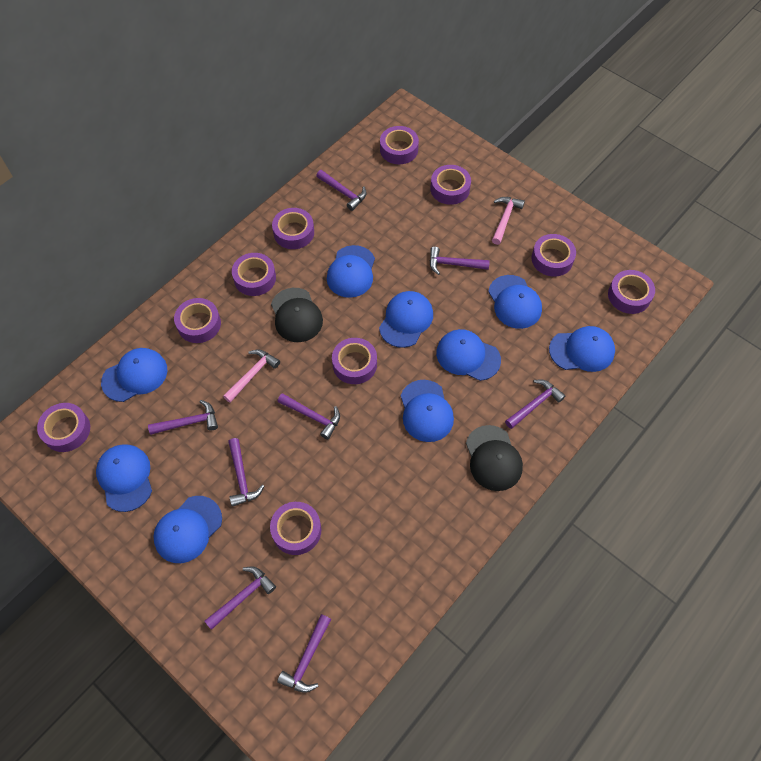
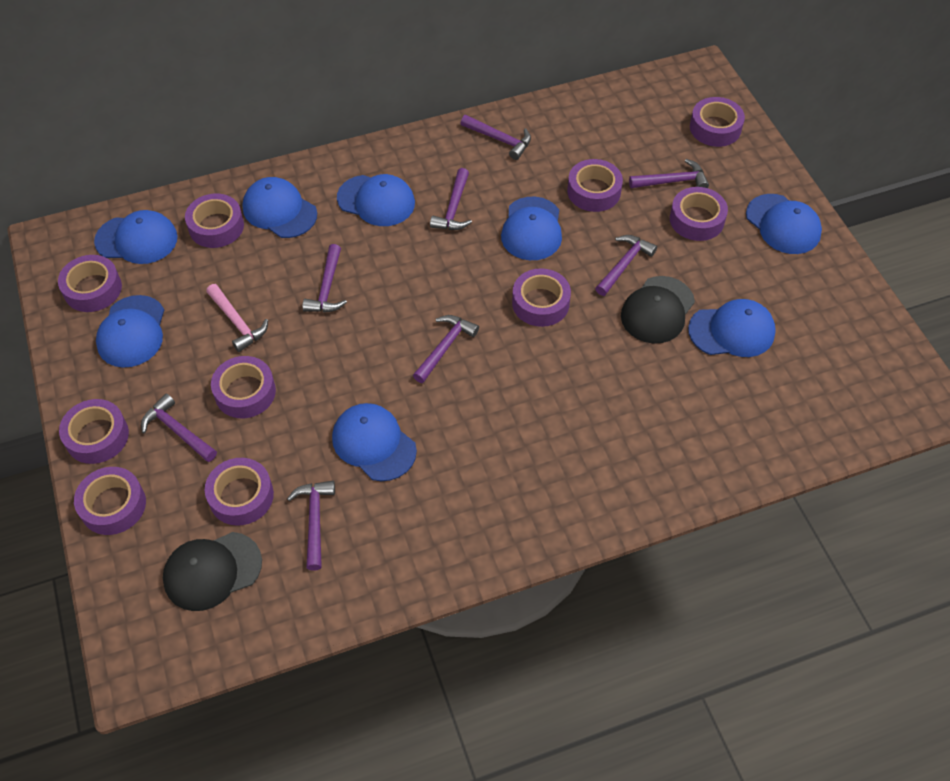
blue cap: [96,444,152,512] [101,348,167,402] [153,496,222,563] [327,245,375,298] [379,291,433,348] [401,380,454,442] [436,329,501,381] [488,275,542,329] [549,326,615,372] = 9 -> [94,210,178,264] [96,295,164,368] [242,177,317,238] [332,403,417,481] [337,174,415,226] [501,197,562,260] [688,299,776,357] [746,194,822,254] = 8
pink hammer: [223,350,280,403] [492,197,525,245] = 2 -> [206,284,268,352] = 1

